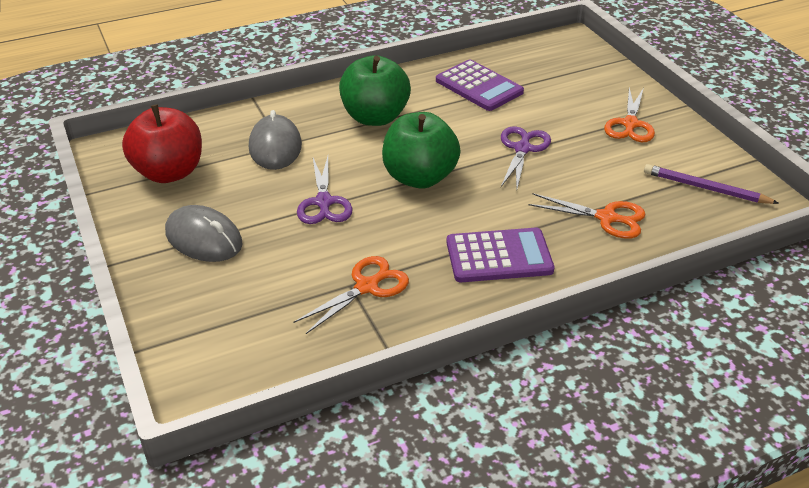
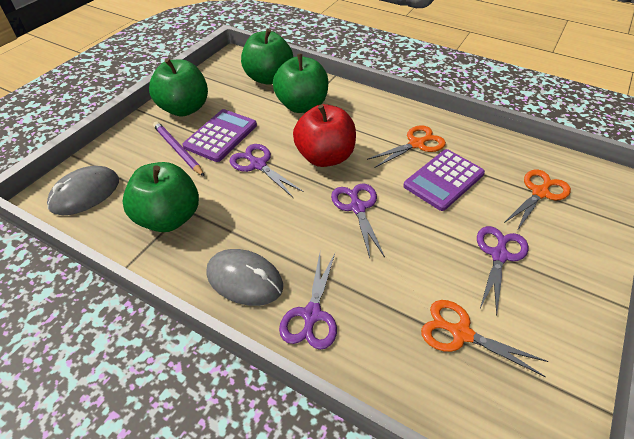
green apple: [339,55,411,126] [382,112,461,189] = 2 -> [122,162,199,232] [149,58,208,117] [241,29,293,85] [273,54,328,113] = 4
purple scissors: [297,156,352,224] [501,126,551,188] = 2 -> [229,144,304,197] [279,254,337,350] [331,183,385,258] [477,226,528,316] = 4

